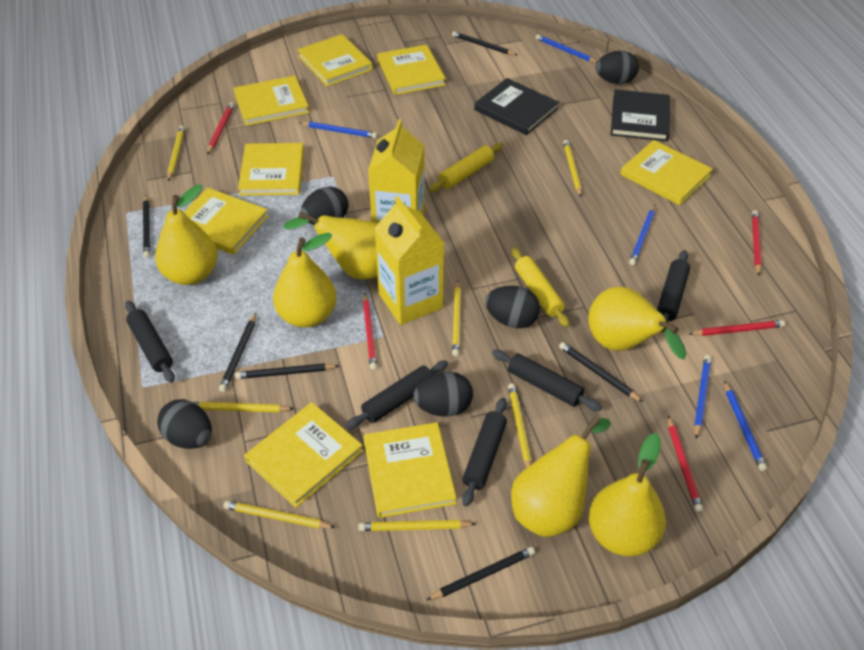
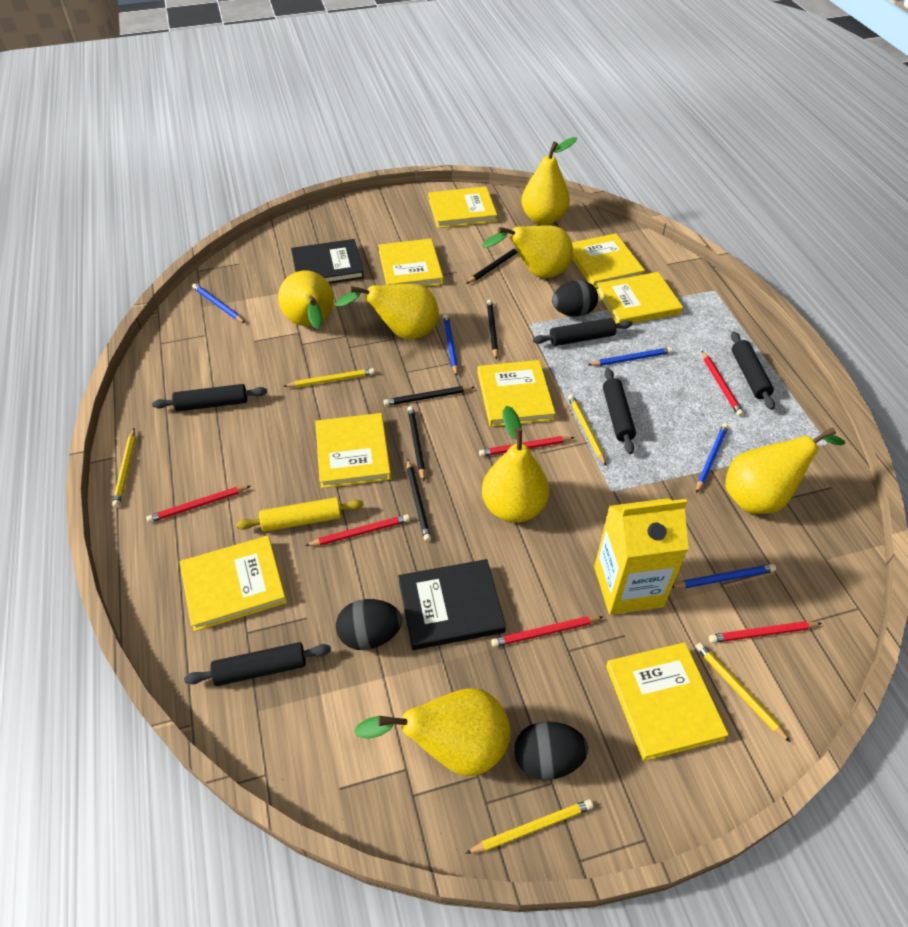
black egg: [157,399,212,449] [301,187,348,225] [414,372,473,417] [485,286,540,328] [596,51,639,84] = 5 -> [336,599,402,650] [514,721,588,780] [552,280,598,317] = 3
black pencil: [143,195,150,258] [219,313,256,392] [235,363,339,379] [426,547,535,600] [452,31,517,55] [559,342,643,402] = 6 -> [383,386,475,406] [407,406,425,481] [407,459,431,542] [466,247,518,284] [487,300,498,359] = 5
red pencil: [207,102,234,155] [363,293,377,370] [668,416,703,512] [689,320,785,336] [752,210,762,276] = 5 -> [146,486,251,523] [305,514,410,546] [479,436,575,457] [491,616,603,647] [702,351,744,416] [709,621,822,643] = 6
yellow carton: [368,119,425,223] [374,196,444,325] = 2 -> [594,498,689,615] = 1
yellow pear: [155,185,218,285] [273,233,337,328] [283,212,378,280] [511,416,611,537] [588,286,686,359] [588,433,666,557] = 6 -> [278,271,334,329] [335,284,439,339] [354,688,510,776] [482,406,549,523] [483,226,573,278] [521,137,577,225] [725,427,846,514] = 7
yellow pencil: [167,126,185,181] [194,402,294,412] [224,501,336,528] [358,520,476,531] [452,281,461,356] [508,383,532,468] [563,140,582,197] = 7 -> [112,428,135,508] [284,368,375,387] [465,799,593,854] [568,394,606,466] [695,642,791,743] = 5
yellow rolling pin: [429,143,503,192] [511,248,570,327] = 2 -> [236,497,364,532] = 1

